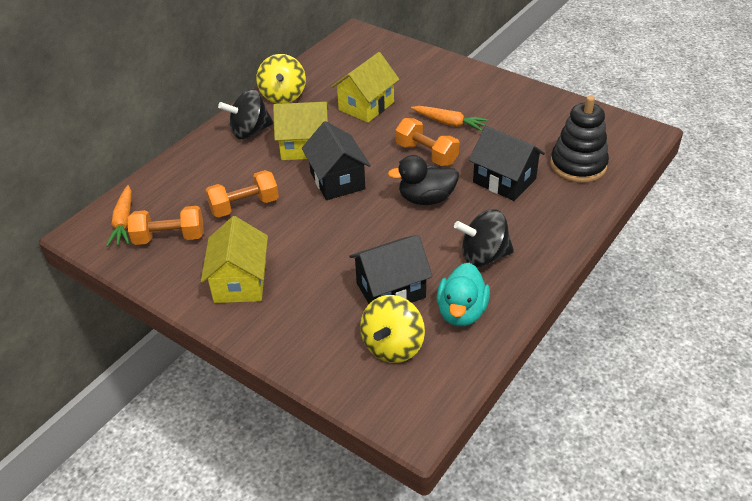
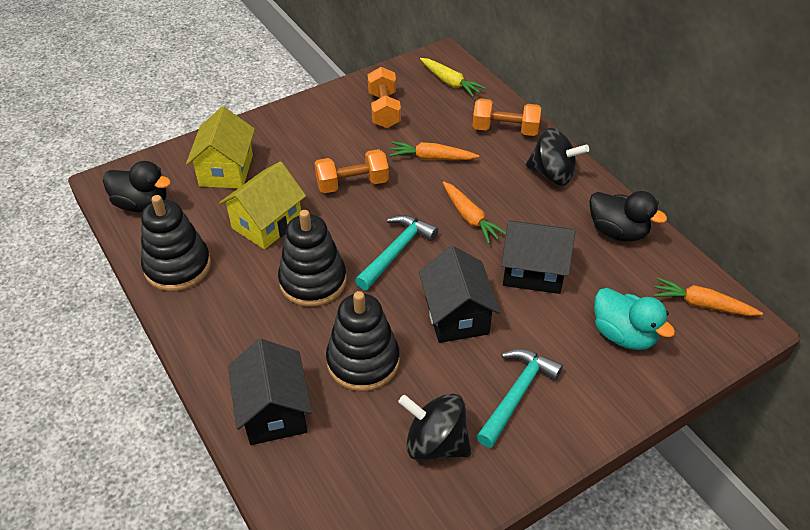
black duck: [388,155,459,205] = 1 -> [103,161,171,212] [589,191,667,242] = 2
black stacking toy: [550,95,609,183] = 1 -> [141,195,211,291] [278,210,346,307] [326,291,400,392] = 3
orange carrot: [106,185,132,247] [411,106,488,131] = 2 -> [389,142,479,160] [442,181,506,244] [653,277,763,316] = 3
turquoise hammer: none = 0 -> [355,215,439,290] [476,349,563,448] = 2
yellow carrot: none = 0 -> [420,58,486,97] = 1
yellow house: [201,216,268,303] [273,102,329,160] [331,52,399,123] = 3 -> [186,107,255,189] [219,162,306,249] = 2
yellow spinning top: [256,54,306,104] [360,295,425,363] = 2 -> none = 0

